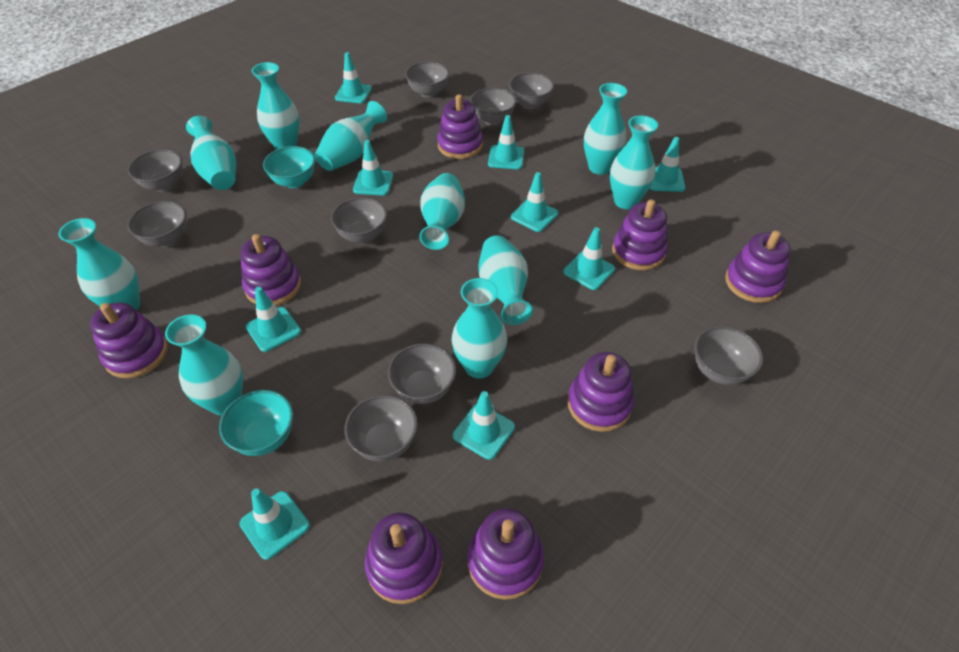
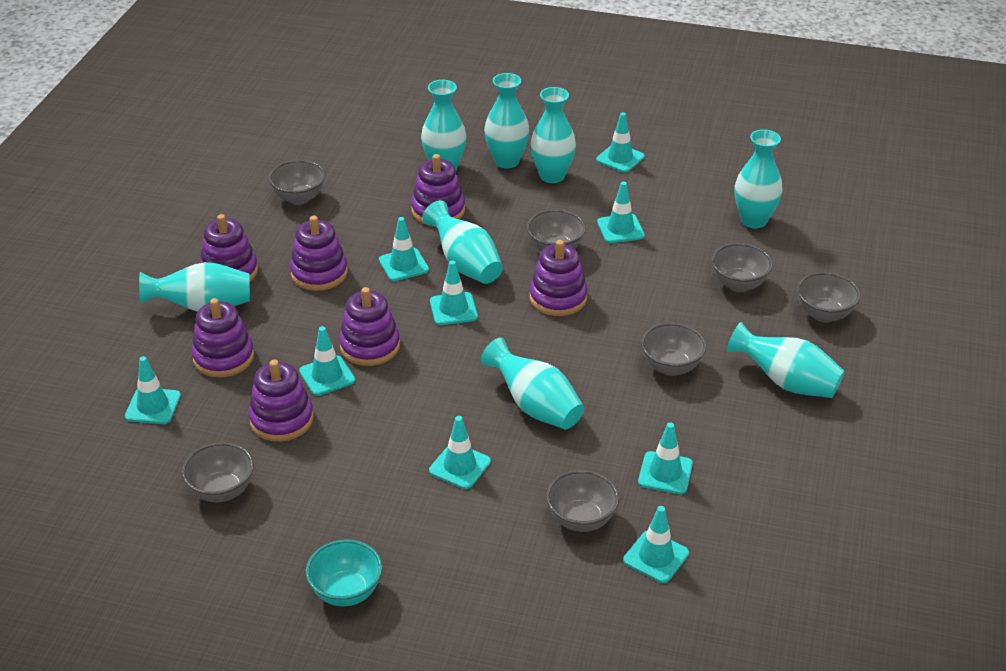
grey bowl: [128,149,183,192] [128,201,187,247] [331,197,387,243] [344,395,418,462] [388,343,456,404] [405,61,450,98] [470,87,517,125] [509,72,554,109] [694,326,763,385] = 9 -> [182,442,254,502] [269,160,325,205] [527,209,586,251] [546,470,619,532] [641,323,706,376] [711,243,773,292] [797,272,860,323] = 7
purple stacking toy: [90,302,168,379] [240,234,301,306] [365,513,443,604] [437,94,483,159] [467,508,544,600] [567,352,634,432] [612,199,668,270] [725,230,791,303] = 8 -> [191,298,254,377] [200,214,258,282] [248,360,314,442] [290,216,348,291] [339,287,400,366] [411,154,465,226] [529,240,588,316] = 7
turquoise bowl: [219,390,293,456] [263,146,316,188] = 2 -> [306,540,382,607] = 1
turquoise vase: [58,218,140,311] [165,314,243,416] [186,116,236,190] [252,62,300,150] [315,101,387,171] [420,173,465,250] [451,278,507,379] [478,235,533,325] [584,83,627,175] [610,115,658,209] = 10 -> [139,262,250,312] [421,80,466,171] [422,200,503,284] [481,337,584,429] [484,73,530,168] [530,87,576,183] [727,322,845,398] [735,129,783,228] = 8

